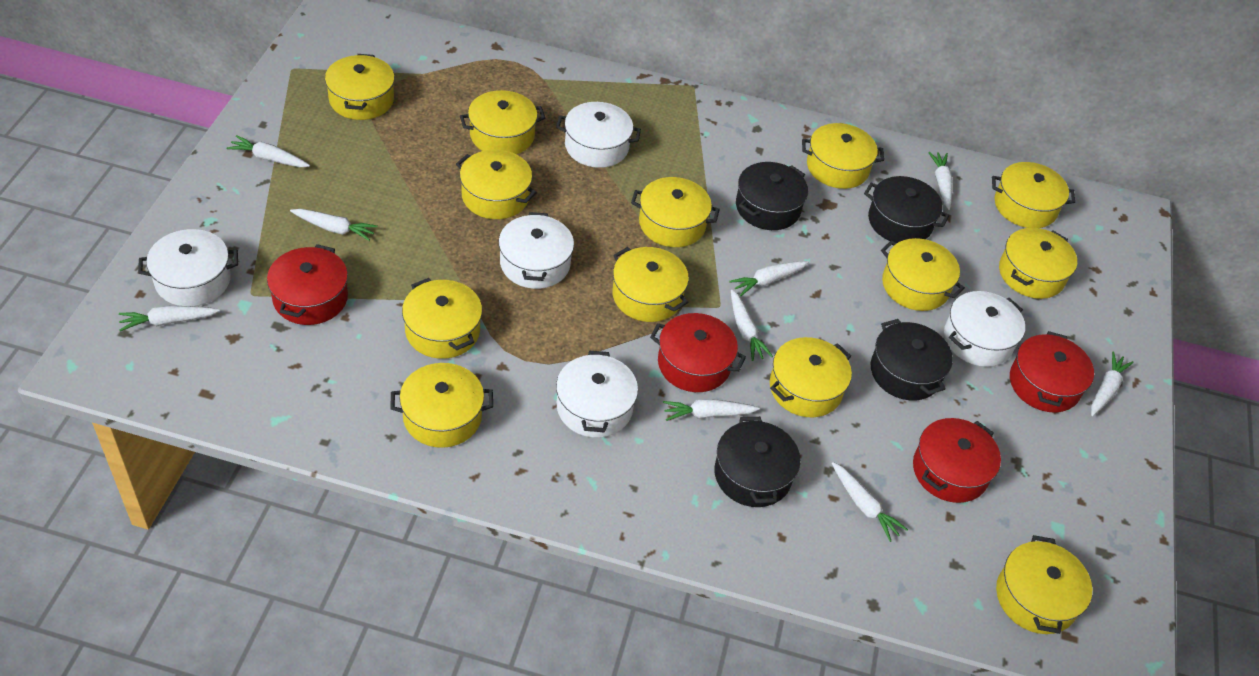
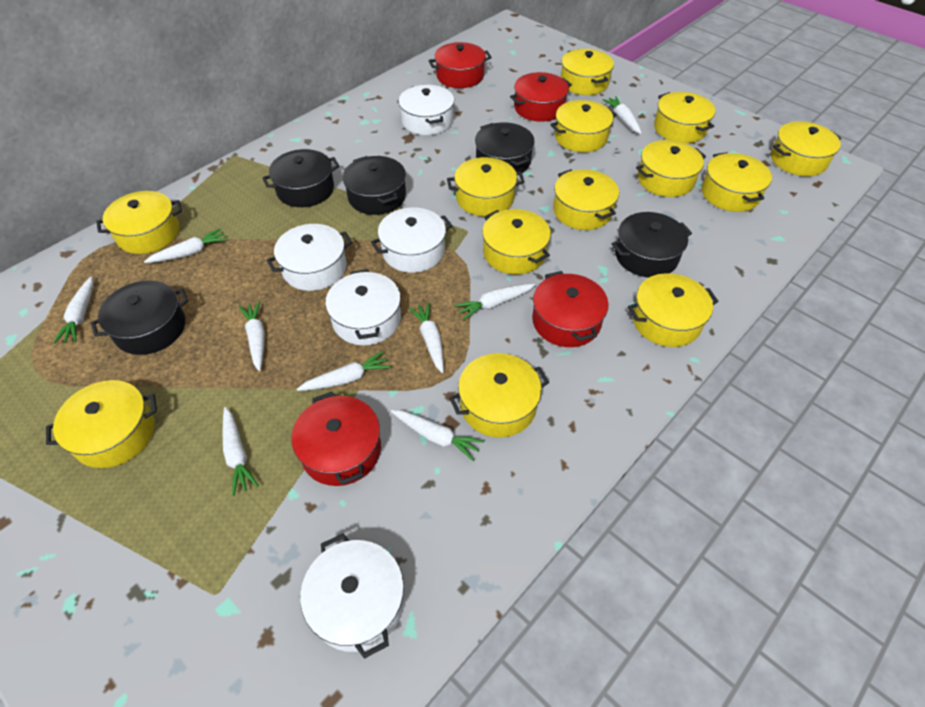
black pot: [714,417,801,507] [736,162,808,230] [864,176,949,243] [871,319,953,401] = 4 -> [91,280,188,355] [262,149,340,207] [343,156,406,215] [475,122,535,173] [612,212,692,277] = 5

